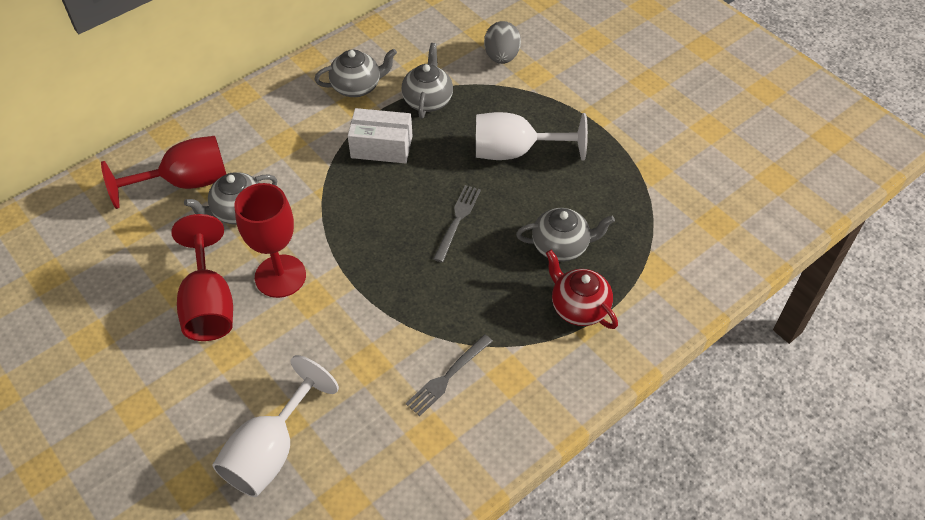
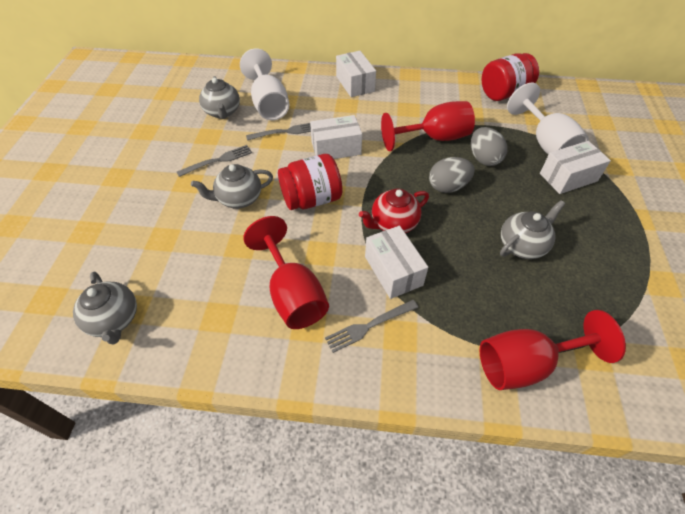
grey egg: [484,21,521,64] = 1 -> [429,157,475,193] [471,127,508,166] = 2
grey fork: [406,334,493,416] [433,185,481,262] = 2 -> [177,145,252,177] [246,123,311,140] [325,300,418,353] = 3
red jar: none = 0 -> [278,154,342,210] [482,53,539,101] = 2
white box: [348,108,413,164] = 1 -> [310,115,362,159] [336,51,376,97] [365,226,428,299] [540,141,611,194] = 4

